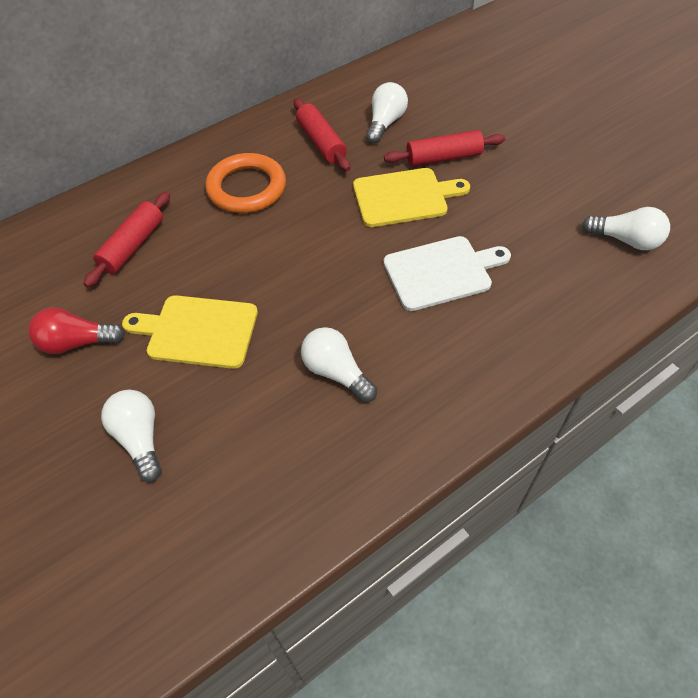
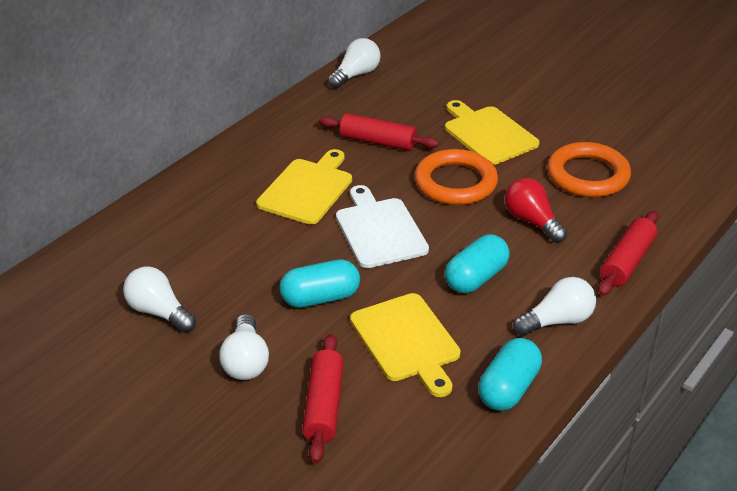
orange ring: [205,153,286,213] = 1 -> [414,149,498,205] [547,142,631,197] = 2
turquoise capsule: none = 0 -> [280,259,360,308] [445,235,510,293] [478,338,542,411] = 3
yellow cutting board: [122,295,258,369] [353,168,470,227] = 2 -> [256,149,352,224] [350,293,461,397] [445,100,539,165] = 3

